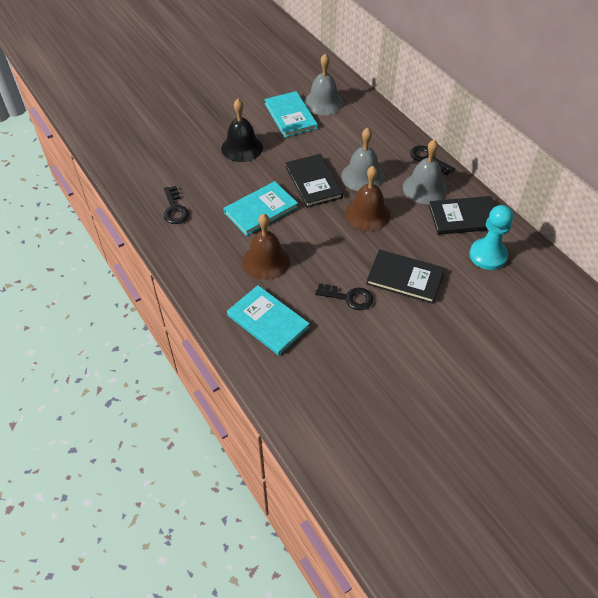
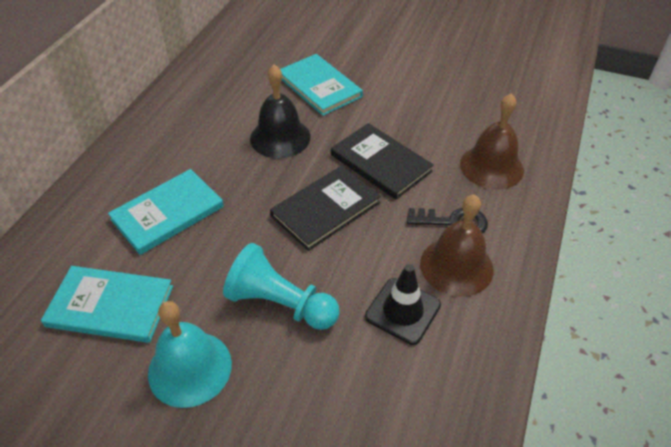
black book: [286,154,343,208] [366,250,445,304] [429,196,495,235] = 3 -> [270,166,381,251] [331,123,434,200] = 2
black key: [164,186,189,224] [315,283,373,310] [410,145,455,175] = 3 -> [407,208,488,233] = 1
black traffic cone: none = 0 -> [365,264,441,345] = 1
grey bell: [304,54,343,116] [341,128,385,191] [403,139,447,204] = 3 -> none = 0
turquoise bell: none = 0 -> [148,301,232,408] = 1

